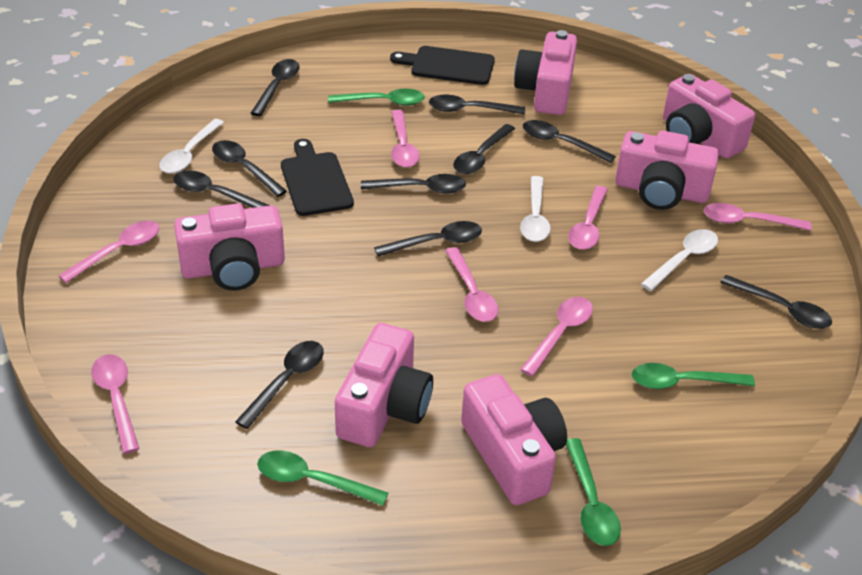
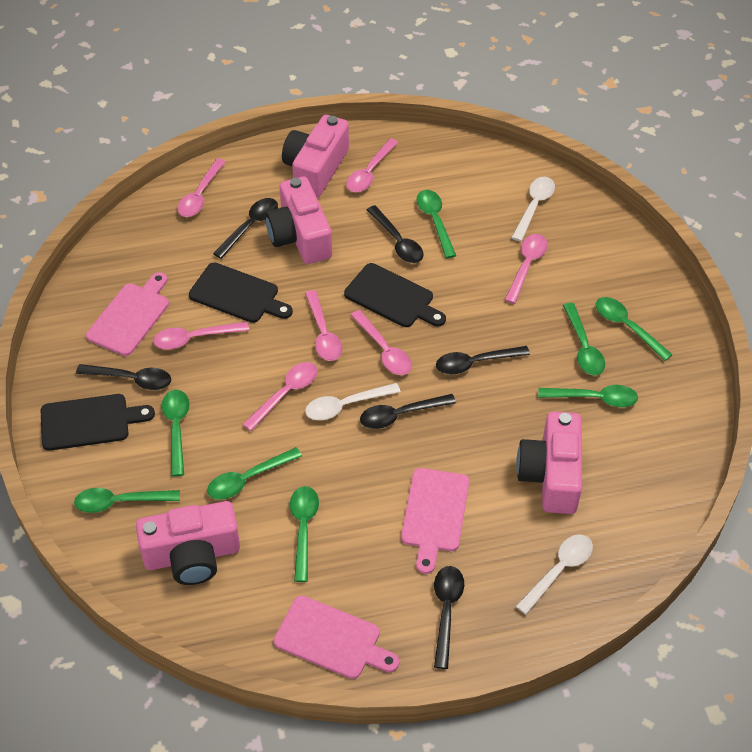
black cutting board: [281,139,354,216] [390,46,495,85] = 2 -> [41,394,155,451] [189,262,293,323] [344,263,446,327] = 3
black spoon: [173,170,270,208] [212,140,287,197] [235,341,324,429] [251,59,299,116] [361,174,466,194] [374,221,482,256] [429,95,525,115] [453,124,515,174] [523,120,616,163] [720,275,832,329] = 10 -> [76,364,171,390] [213,198,278,259] [360,394,456,429] [367,205,424,263] [434,566,464,669] [436,346,530,375] = 6
green spoon: [257,450,388,506] [328,89,425,106] [566,438,621,546] [632,363,755,389] = 4 -> [74,488,180,513] [162,390,190,476] [207,447,302,500] [290,486,319,582] [417,190,456,258] [538,385,638,407] [563,303,605,375] [596,297,673,361] = 8
pink camera: [174,203,285,291] [335,323,433,447] [461,374,567,505] [514,30,577,115] [615,131,719,210] [663,74,755,159] = 6 -> [136,501,240,585] [265,176,332,264] [282,115,349,198] [516,411,582,514] = 4
pink cutting board: none = 0 -> [86,272,169,356] [274,596,400,679] [401,468,469,574] = 3

